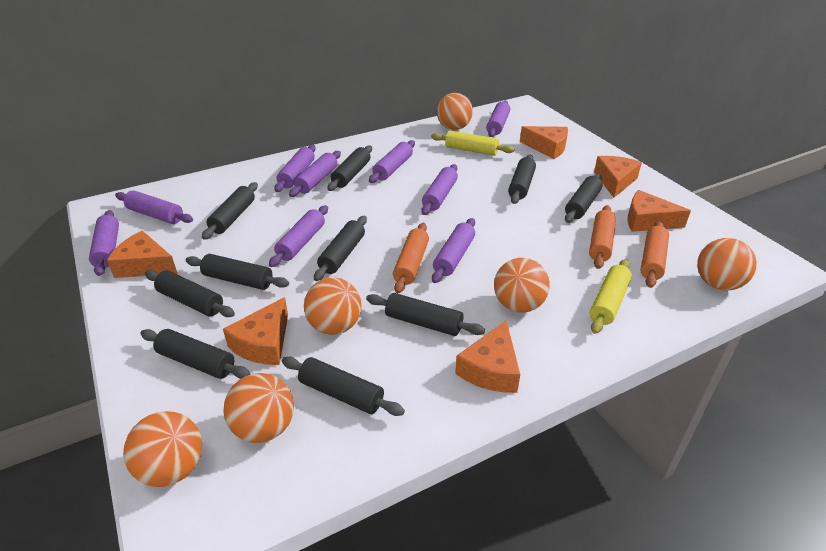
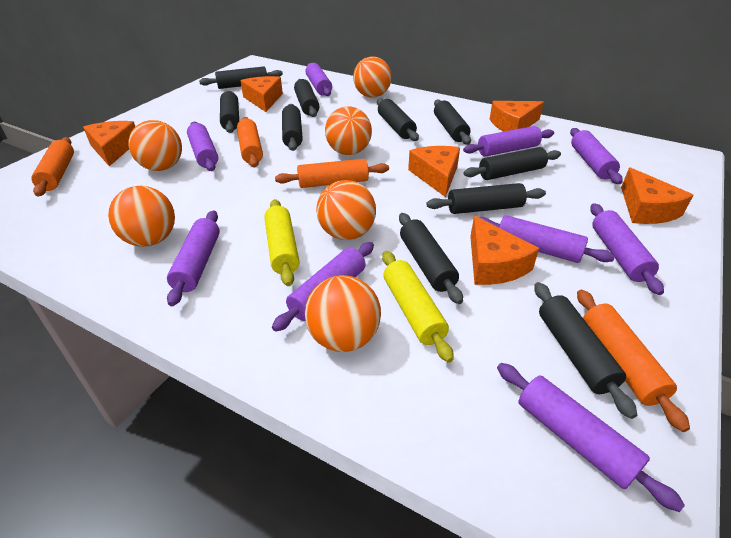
orange rolling pin: [393,223,429,293] [589,205,616,269] [640,221,669,288] = 3 -> [31,137,74,196] [237,117,263,167] [275,159,389,188] [577,290,690,432] = 4

